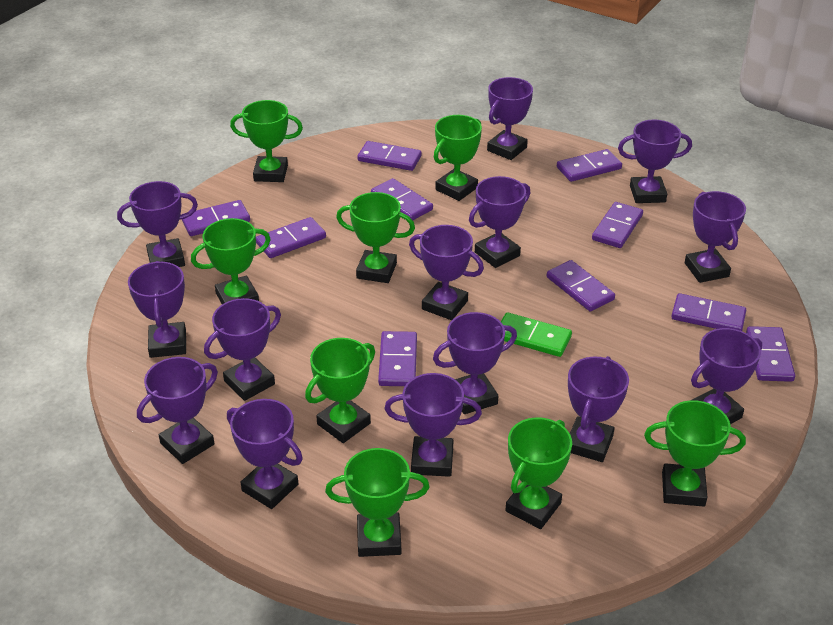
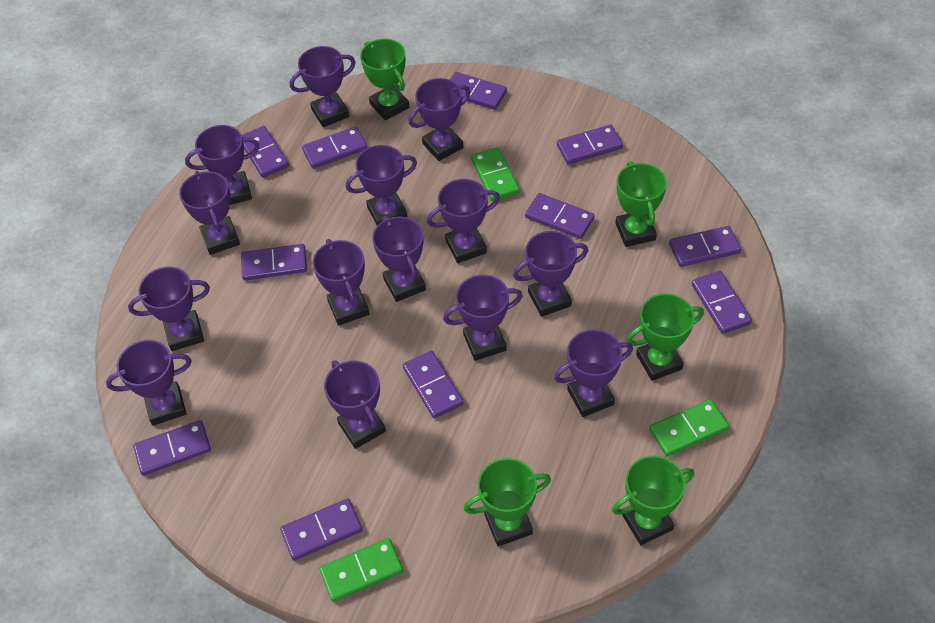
green domino: [501,312,572,357] = 1 -> [319,538,403,602] [471,147,520,201] [649,399,729,456] = 3
green trophy: [191,218,271,304] [230,100,303,182] [305,338,375,443] [325,448,430,557] [336,192,415,283] [434,115,482,201] [505,417,572,529] [644,400,746,507] = 8 -> [360,39,409,120] [464,458,551,547] [612,456,694,545] [615,161,667,247] [626,293,704,381] = 5
purple domino: [182,200,250,236] [256,217,326,258] [358,141,422,171] [371,178,433,220] [378,331,417,386] [547,260,615,312] [557,149,622,182] [592,202,643,248] [671,293,746,331] [746,326,795,382] = 10 -> [133,420,211,475] [241,244,307,280] [242,126,289,178] [280,498,362,560] [302,126,368,169] [403,351,464,418] [450,72,507,110] [525,193,594,239] [557,125,623,164] [669,226,741,267] [692,271,752,334] = 11

